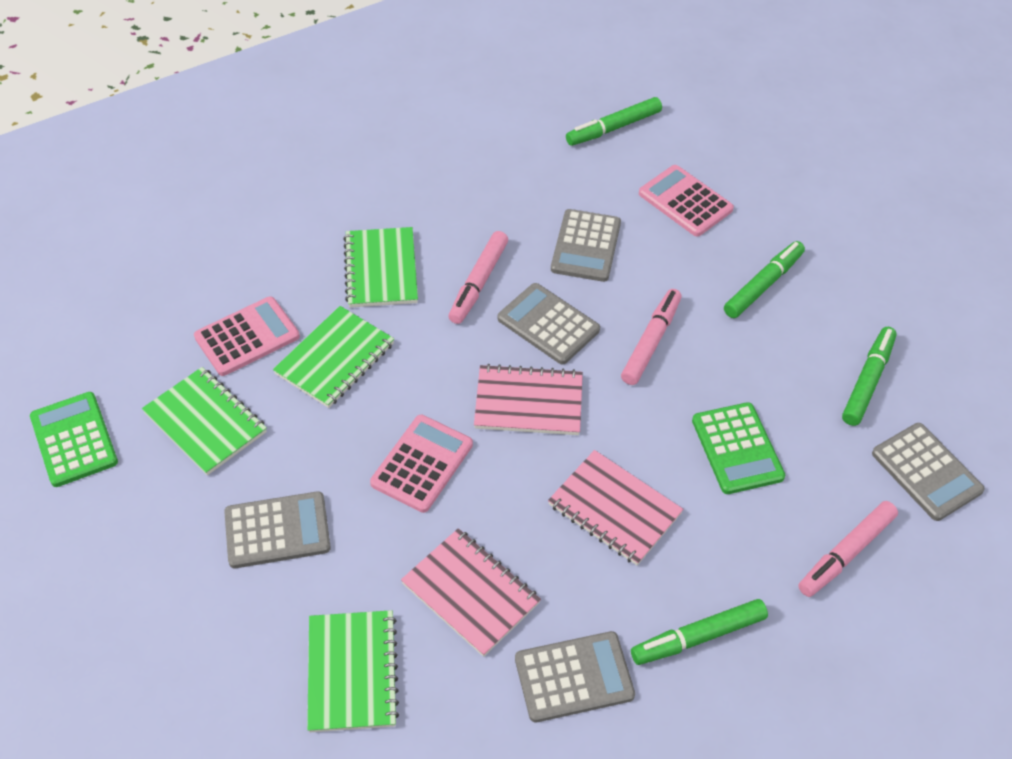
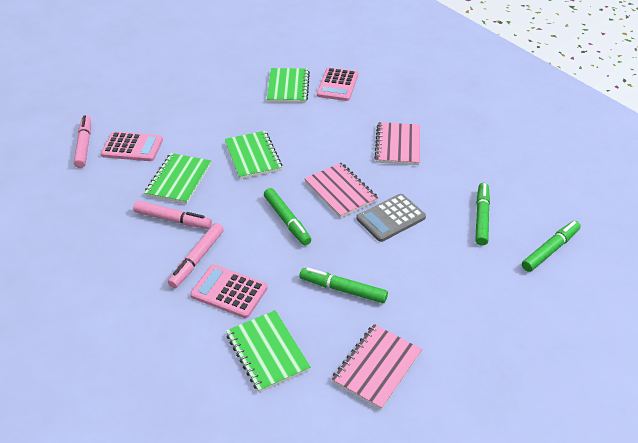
green calculator: [30,392,118,487] [692,402,785,494] = 2 -> none = 0
grey calculator: [224,491,331,568] [498,283,600,365] [515,631,635,723] [551,209,621,282] [872,423,985,521] = 5 -> [356,194,426,242] = 1

